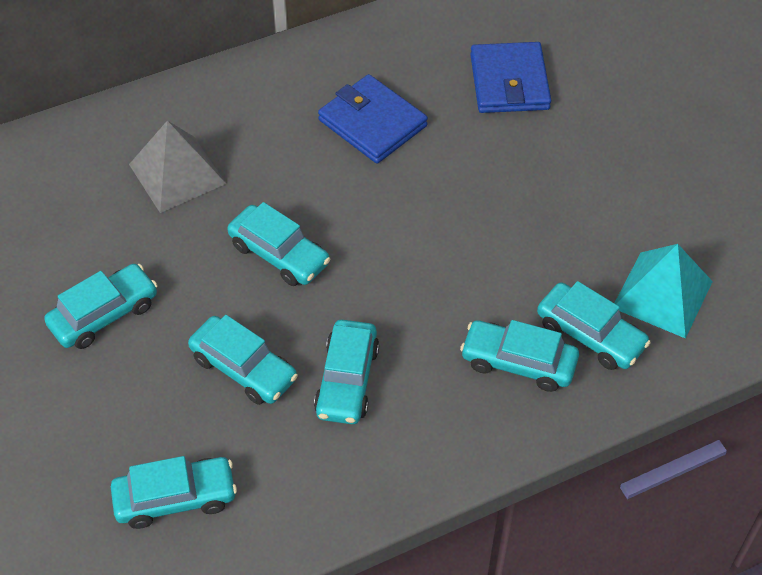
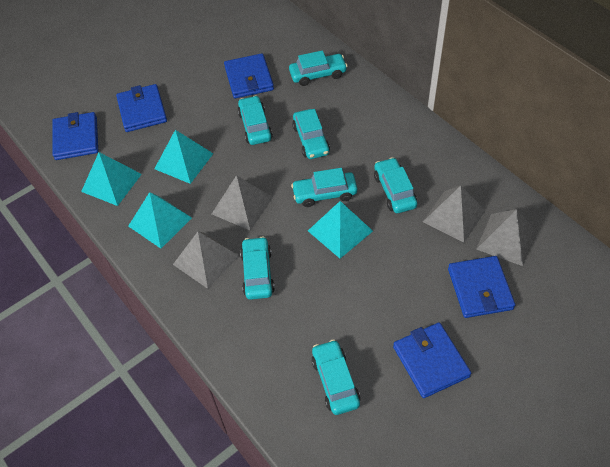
blue wallet: [318,74,428,164] [470,42,551,113] = 2 -> [52,112,98,160] [116,84,167,132] [224,53,274,98] [393,322,471,398] [448,256,515,318] = 5
grey pyramid: [129,121,226,213] = 1 -> [173,231,239,289] [212,175,273,231] [423,185,486,243] [476,209,536,266] = 4
turquoise pyramid: [615,244,713,339] = 1 -> [81,152,142,206] [128,192,192,249] [154,130,213,184] [308,201,373,258] = 4

